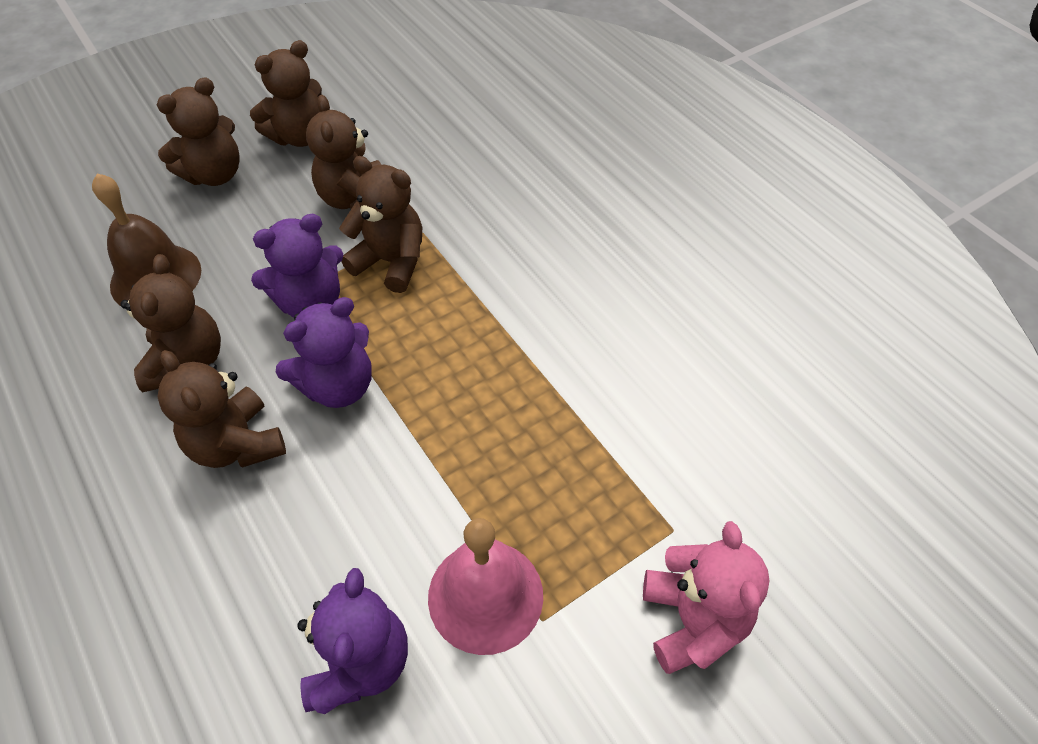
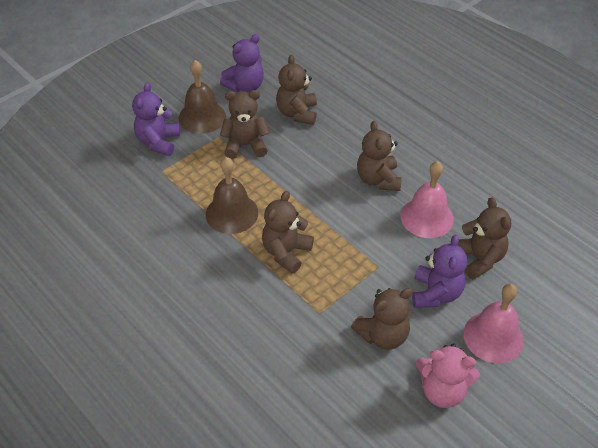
brown bell: [92,173,201,306] = 1 -> [179,60,226,134] [206,157,258,234] = 2
pink bell: [428,518,543,655] = 1 -> [401,161,454,238] [463,284,524,363] = 2

